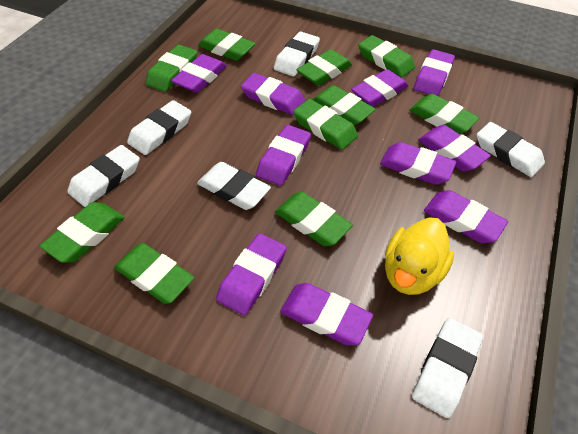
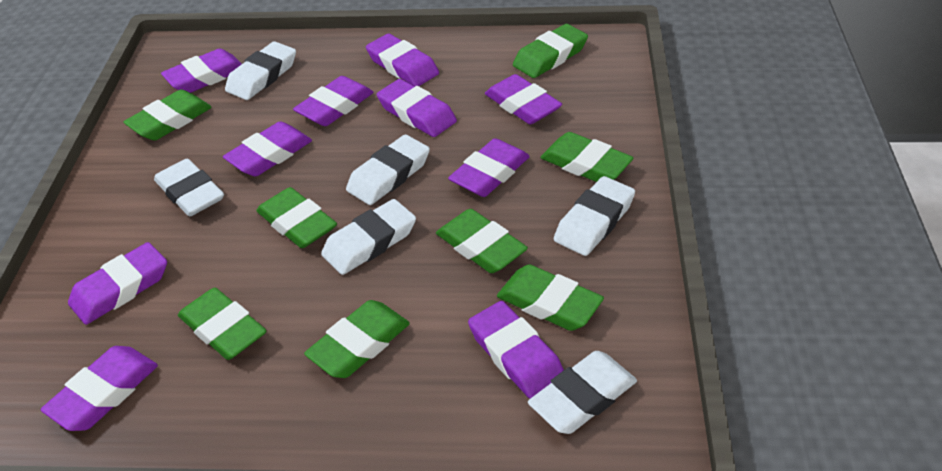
green eraser: [40,202,125,263] [114,243,194,304] [145,45,197,92] [198,29,256,61] [275,192,353,246] [293,99,358,150] [296,49,352,86] [312,85,376,125] [358,35,415,78] [409,94,479,134] = 10 -> [124,90,212,140] [178,288,267,360] [256,187,337,248] [304,300,410,378] [436,209,528,273] [497,264,604,331] [513,24,588,78] [540,132,634,182] = 8
yellow duck: [385,217,454,295] = 1 -> none = 0

